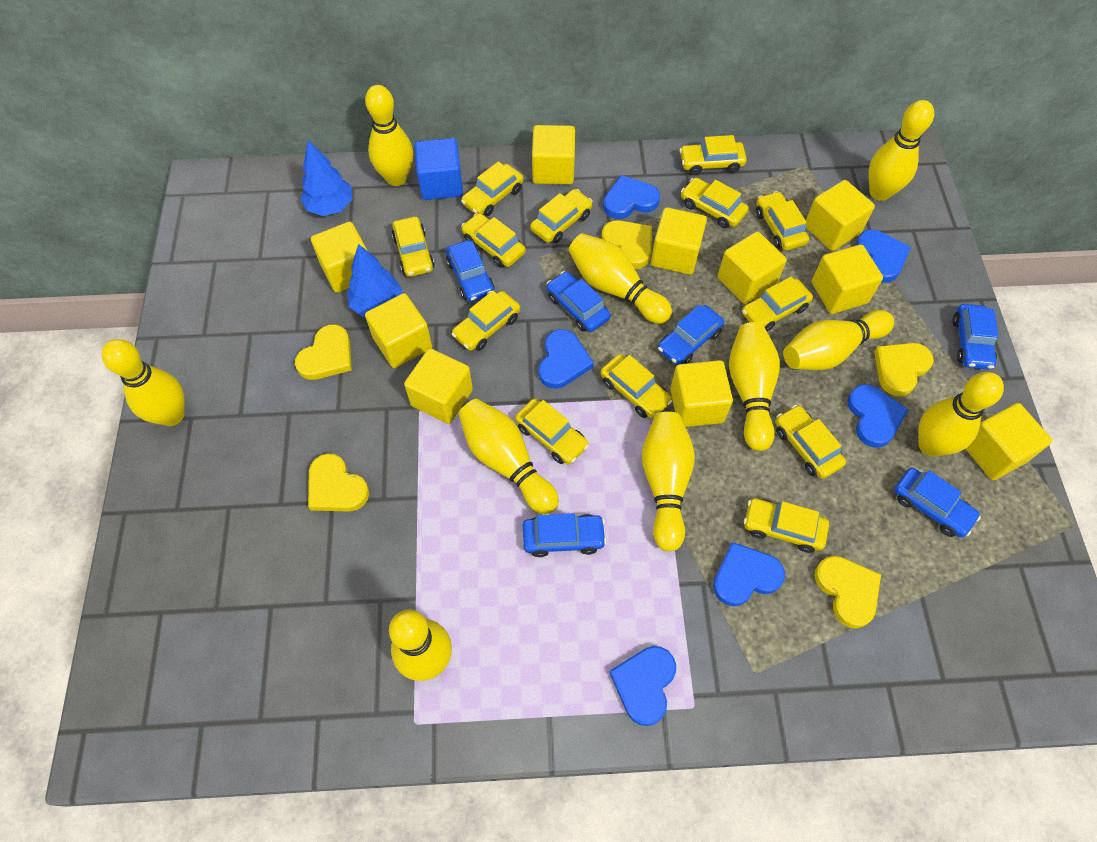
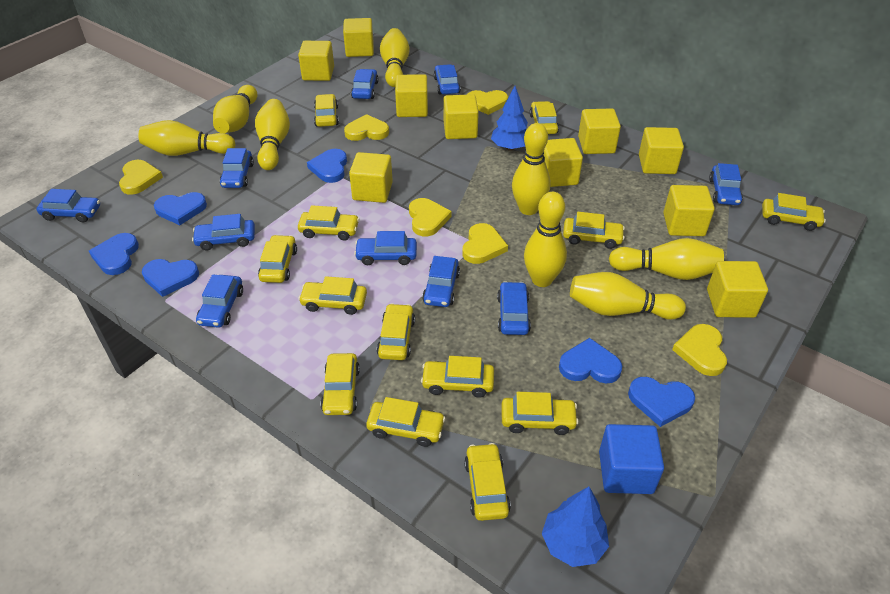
blue car: [446,240,495,302] [523,513,607,557] [547,271,611,332] [658,305,724,365] [894,468,981,538] [952,304,999,370] = 6 -> [37,189,100,222] [192,214,255,250] [196,275,243,328] [220,148,254,188] [351,69,379,99] [354,231,417,265] [422,256,460,307] [434,64,461,94] [497,281,531,335] [709,163,743,205] = 10
yellow bowling pin: [102,339,185,426] [365,85,413,186] [389,610,452,681] [458,399,559,514] [569,233,672,324] [642,412,695,552] [729,322,780,451] [783,310,894,370] [868,100,934,201] [918,372,1004,456] = 10 -> [139,120,236,156] [213,85,257,133] [255,99,290,170] [380,28,410,87] [512,123,551,215] [524,192,567,287] [570,272,686,320] [609,238,724,280] = 8
yellow heart: [295,324,352,380] [308,453,369,512] [602,220,652,269] [815,556,881,628] [874,343,934,397] = 5 -> [119,160,163,195] [344,114,389,141] [409,198,452,236] [462,223,508,264] [467,90,508,115] [672,324,727,376] = 6

